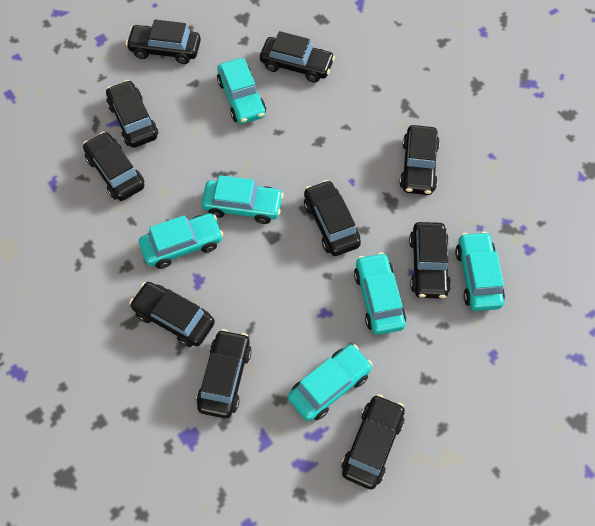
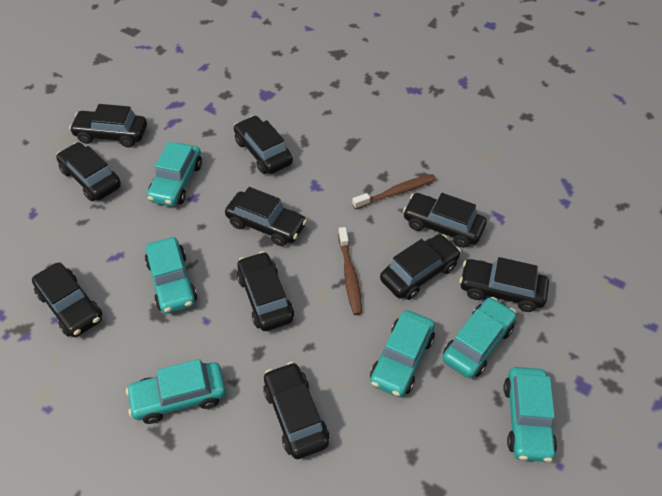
brown toothbrush: none = 0 -> [338,227,362,315] [352,174,436,210] = 2

